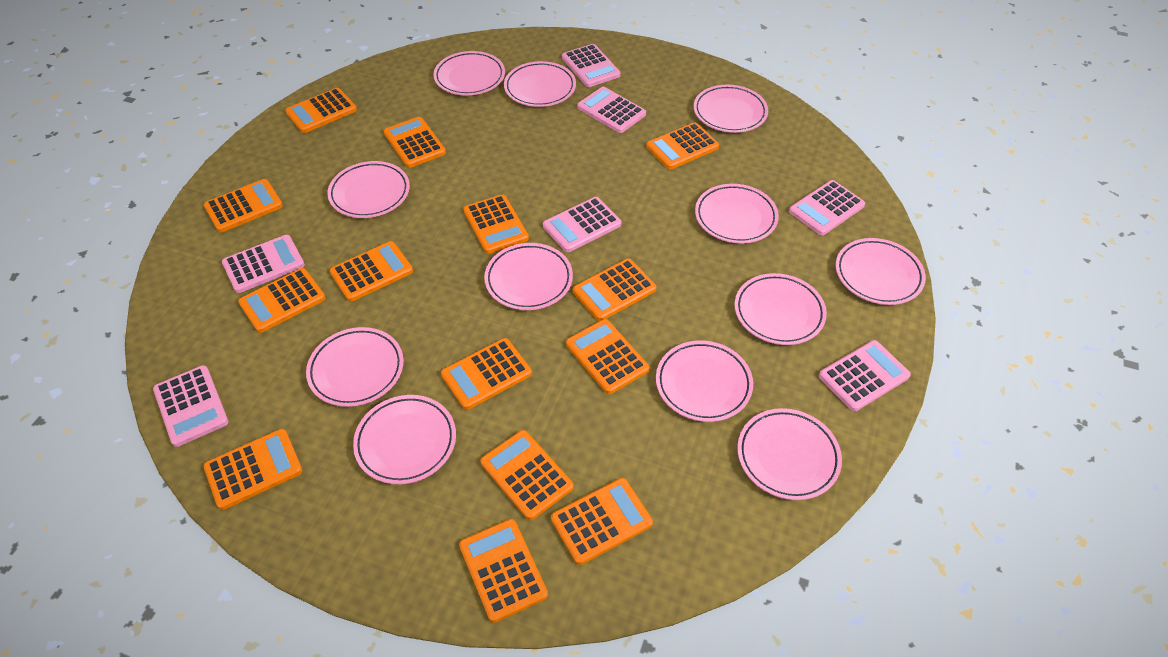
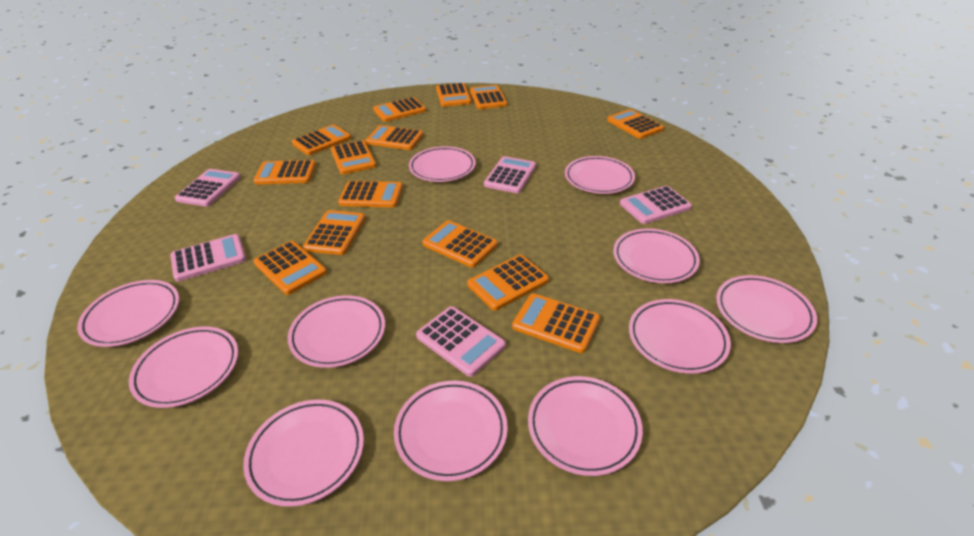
pink calculator: [153,365,228,447] [222,235,305,293] [543,197,621,252] [562,44,621,87] [577,87,646,133] [789,180,865,235] [819,340,911,411] = 7 -> [171,234,246,282] [175,169,241,207] [416,306,506,377] [484,156,536,193] [620,186,692,224] = 5
pink plate: [306,327,404,407] [328,161,410,218] [353,395,456,484] [433,51,505,95] [484,243,573,310] [504,61,576,107] [656,341,753,422] [694,85,768,133] [695,184,779,244] [734,273,827,345] [737,408,842,500] [835,238,926,305] = 12 -> [77,280,179,347] [129,327,238,408] [243,400,364,507] [288,295,385,368] [394,381,508,481] [409,146,476,182] [528,376,643,476] [565,156,635,194] [613,228,700,283] [629,299,731,374] [716,275,817,343] = 11

